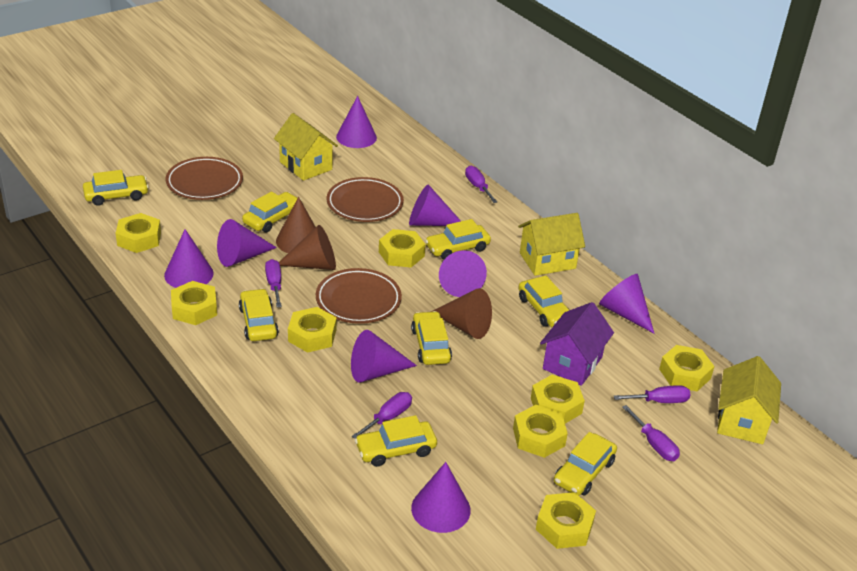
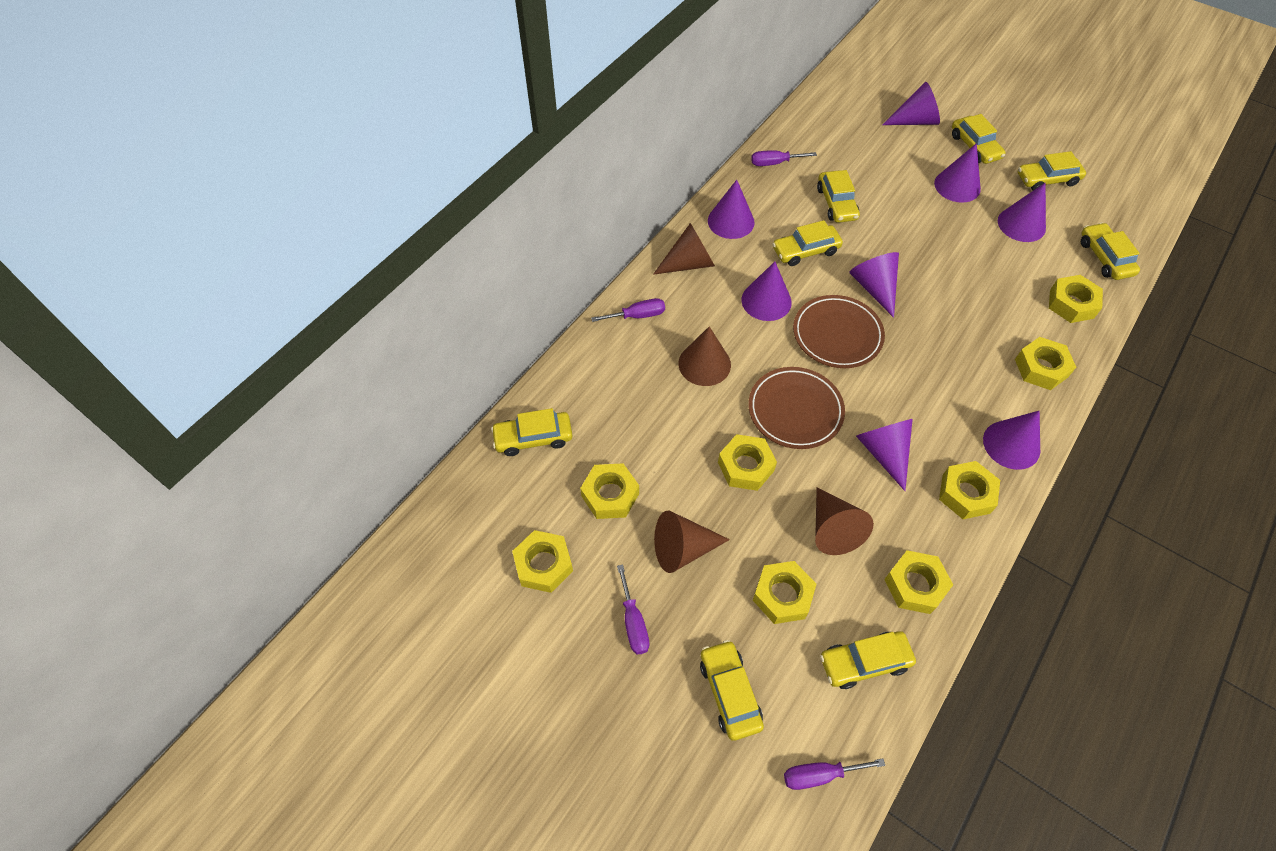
brown cone: [276,197,316,253] [279,225,336,270] [431,288,492,339] = 3 -> [653,223,715,275] [654,511,730,573] [678,326,731,386] [815,487,874,555] = 4
brown plate: [166,157,243,200] [316,268,402,324] [327,177,404,222] = 3 -> [748,367,845,449] [793,295,885,368] = 2
purple house: [540,302,614,386] = 1 -> none = 0
purple screwdriver: [265,259,282,307] [352,392,412,439] [465,165,497,203] [614,385,691,403] [622,405,680,461] = 5 -> [591,298,665,322] [617,564,649,655] [751,150,817,166] [784,759,885,790] = 4
yellow house: [274,113,338,181] [518,213,585,276] [717,356,781,444] = 3 -> none = 0

